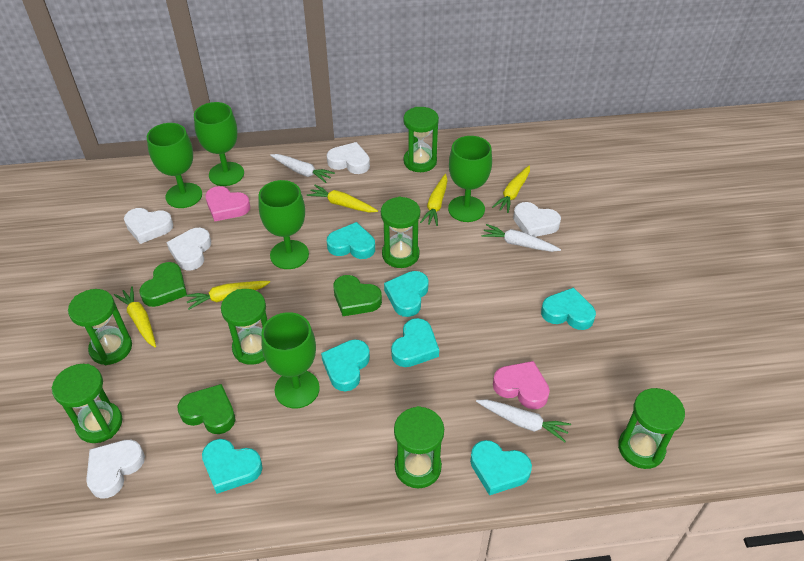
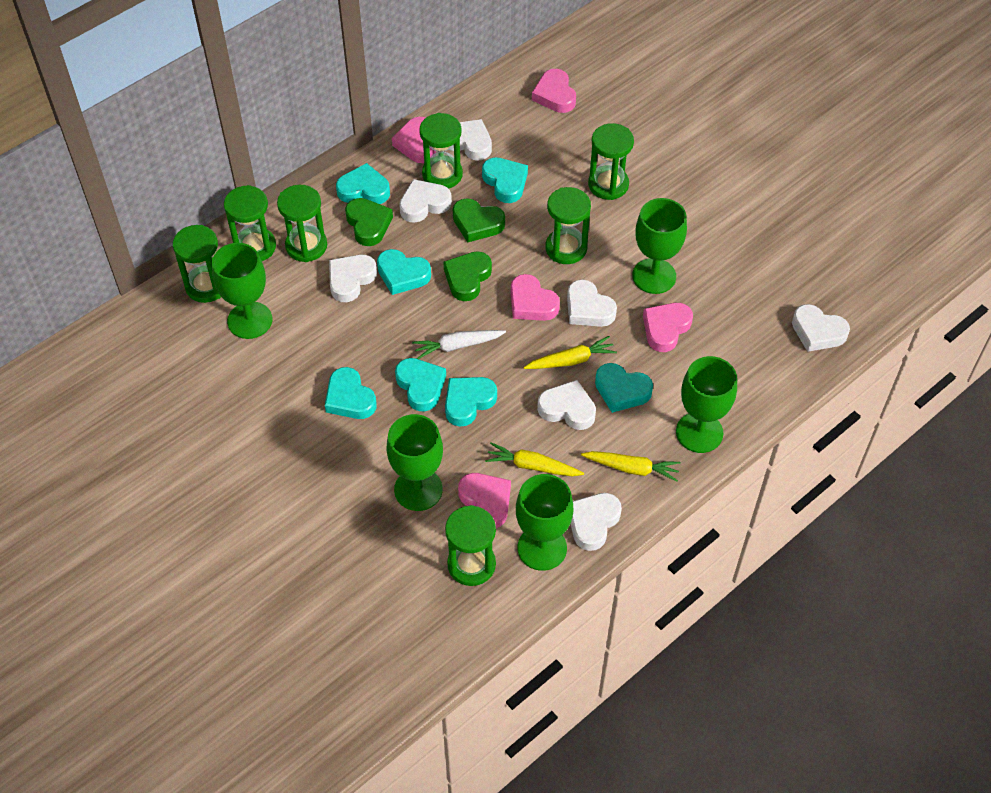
pink heart: [205,186,250,222] [493,361,550,409] = 2 -> [392,117,436,163] [458,473,511,528] [511,274,560,321] [532,69,576,113] [643,303,693,352] = 5
white carrot: [270,154,335,183] [476,400,571,442] [481,224,561,252] = 3 -> [412,330,506,359] = 1
white heart: [86,440,145,498] [124,208,173,244] [166,228,211,270] [327,142,370,174] [513,202,561,237] = 5 -> [329,255,377,302] [399,179,452,223] [449,119,492,161] [537,380,596,430] [567,280,617,327] [570,493,622,551] [792,304,850,352] = 7
yellow carrot: [114,286,156,347] [185,281,270,310] [307,185,378,212] [420,174,448,226] [492,166,530,213] = 5 -> [485,443,584,477] [524,336,617,369] [581,451,681,482] = 3

